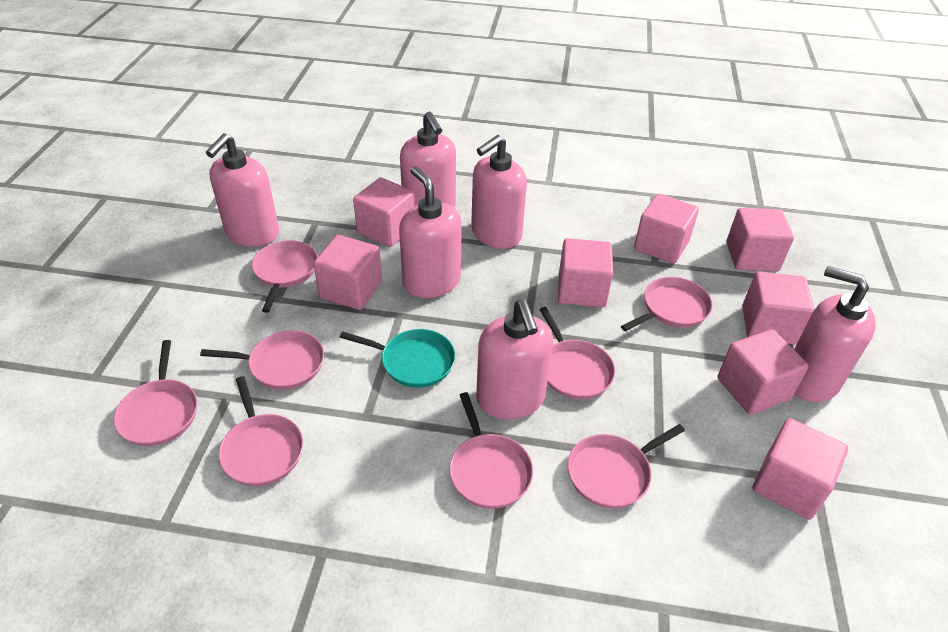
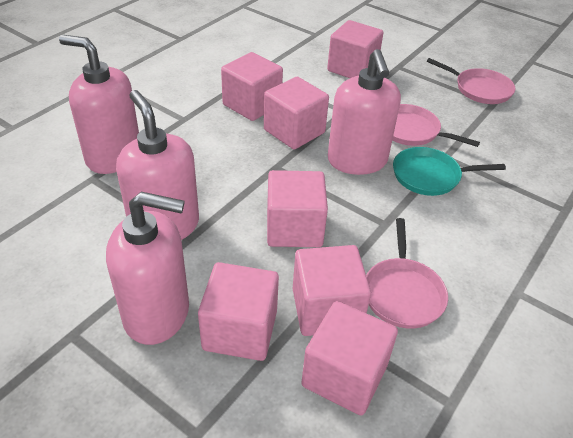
pink cube: [313,235,382,310] [353,177,415,247] [558,238,613,307] [634,193,699,264] [718,329,809,415] [726,208,794,271] [742,271,814,344] [752,418,848,520] = 8 -> [198,262,279,361] [221,52,283,121] [264,77,329,149] [267,170,328,247] [293,245,371,336] [301,301,398,415] [327,20,384,78] = 7
pink pan: [114,340,197,446] [200,330,324,390] [219,376,303,486] [252,240,318,313] [449,392,533,509] [539,307,615,400] [568,424,685,508] [621,277,713,331] = 8 -> [366,218,448,329] [392,104,480,147] [427,58,516,104] = 3
pink soap dispenser: [206,133,279,247] [399,166,462,298] [400,112,456,207] [471,135,527,249] [476,300,553,419] [794,266,876,402] = 6 -> [59,35,139,174] [106,192,189,345] [116,90,199,240] [328,49,401,175] = 4

